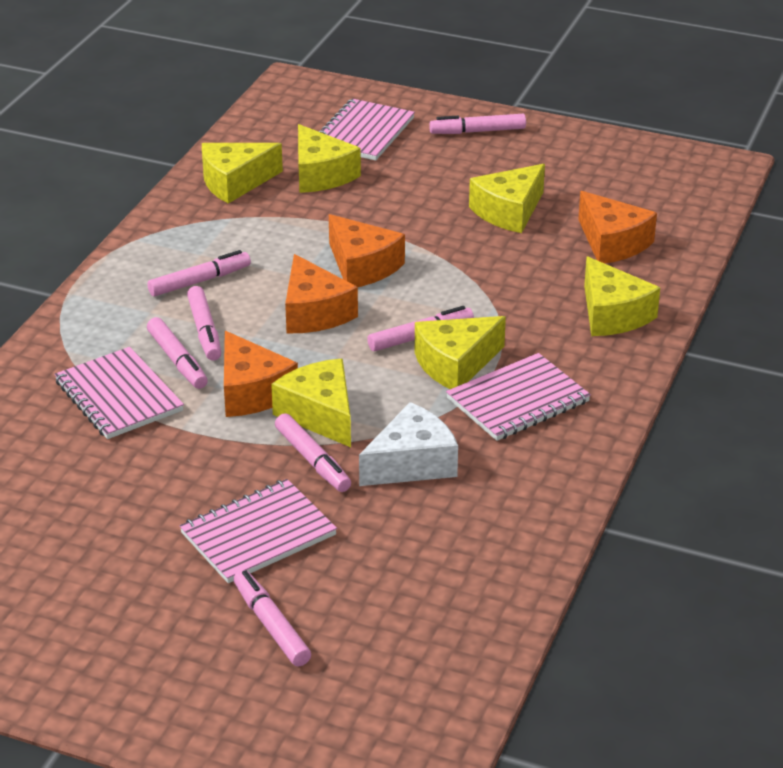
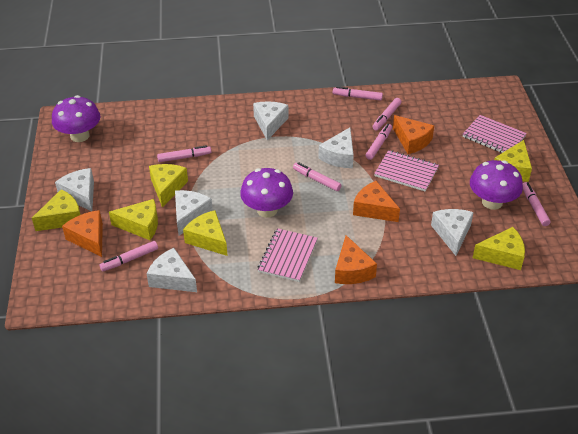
pink notebook: [54,347,184,439] [179,479,337,583] [318,98,415,161] [446,353,591,441] = 4 -> [257,228,318,282] [374,150,439,192] [463,115,527,153] = 3
purple mushroom: none = 0 -> [52,95,100,142] [240,168,293,218] [470,160,523,210] = 3
white cheese: [359,402,458,486] = 1 -> [55,168,94,211] [146,248,197,292] [175,190,213,236] [253,101,288,140] [318,128,354,168] [431,209,474,256] = 6

